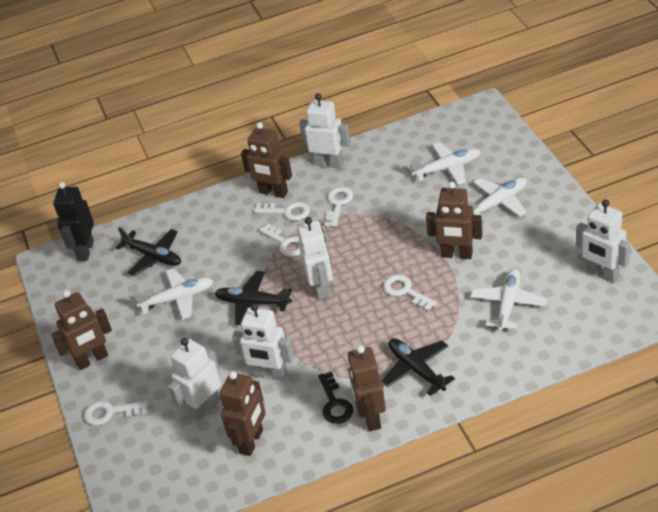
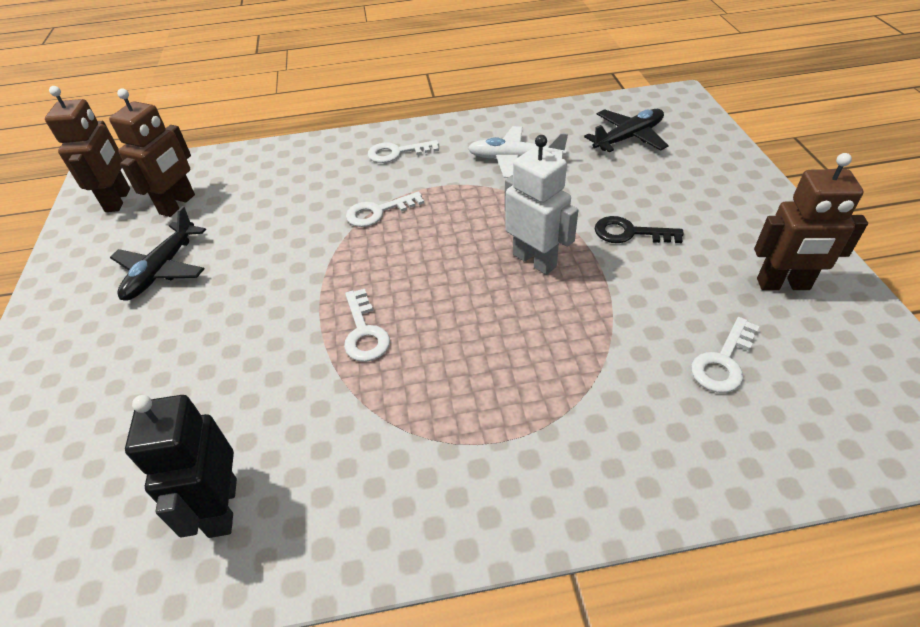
black plane: [115,227,181,276] [215,271,292,325] [381,338,455,396] = 3 -> [110,206,206,301] [584,109,669,152] = 2
brown robot: [51,290,112,370] [219,371,266,456] [241,122,292,198] [347,345,386,431] [426,182,483,259] = 5 -> [45,86,130,212] [109,88,195,217] [754,153,868,290] = 3
white key: [84,400,149,426] [254,202,310,221] [259,223,301,257] [325,187,353,227] [383,275,437,311] = 5 -> [344,289,390,362] [346,191,424,227] [368,140,439,163] [691,317,759,393] = 4
white plane: [133,268,213,319] [409,142,481,185] [468,177,527,220] [470,269,547,331] = 4 -> [468,126,568,178] = 1
white robot: [168,338,221,421] [232,303,293,381] [297,217,333,300] [299,93,351,169] [576,199,630,283] = 5 -> [505,135,578,275] = 1

